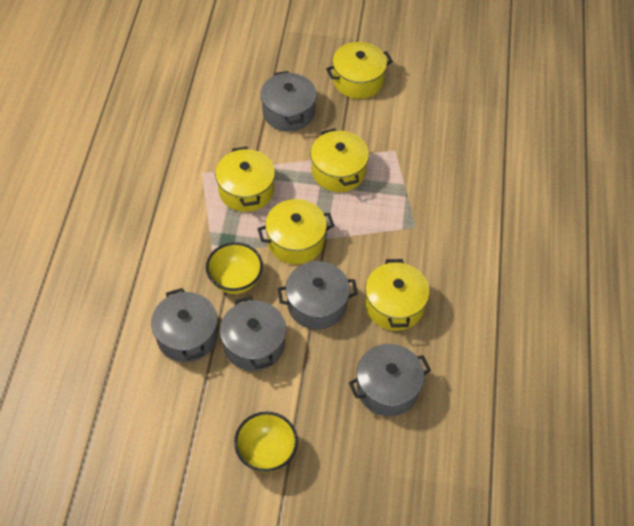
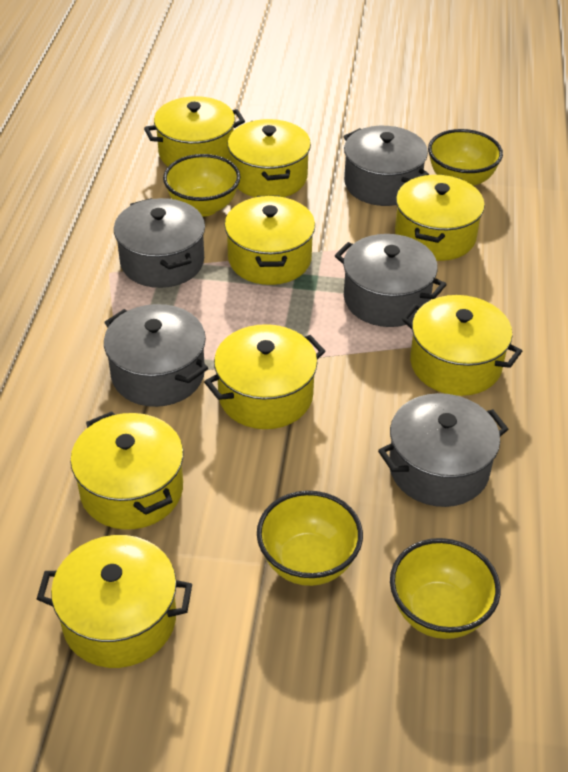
yellow bowl: [206,242,263,294] [234,412,298,473] = 2 -> [163,154,241,217] [257,491,363,586] [390,538,501,639] [428,129,503,186] = 4
yellow pot: [215,147,275,212] [257,199,334,264] [310,128,369,192] [326,42,393,99] [365,259,430,331] = 5 -> [37,535,192,668] [70,411,183,530] [144,96,245,166] [204,324,325,429] [224,196,315,285] [228,119,311,197] [395,174,485,261] [402,295,522,396] = 8

